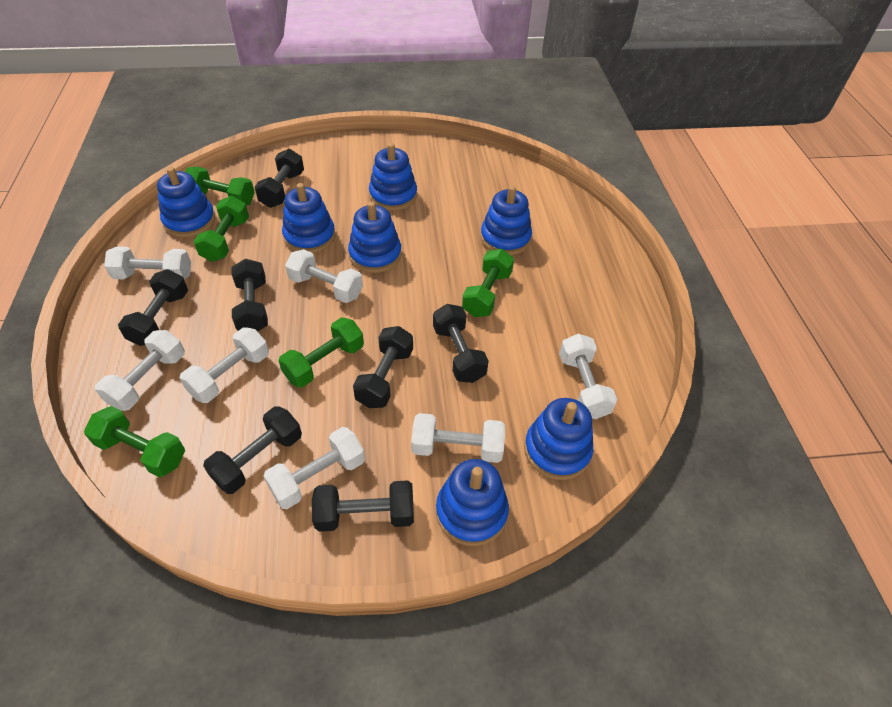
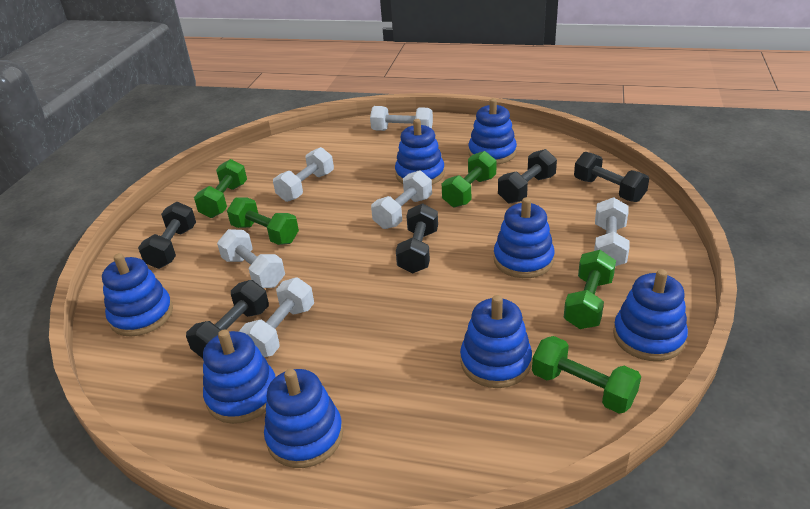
black dumbbell: [118,269,188,346] [203,406,302,494] [232,259,268,332] [255,149,304,208] [312,480,414,532] [353,326,413,408] [433,304,489,383] = 7 -> [138,202,196,269] [186,280,269,358] [396,203,438,273] [498,149,557,203] [574,152,649,202] = 5
blue stacking toy: [157,167,216,237] [282,183,335,253] [348,202,402,273] [369,143,417,211] [436,459,509,546] [480,186,532,255] [524,398,593,480] = 7 -> [102,253,173,336] [203,330,275,424] [264,369,343,468] [395,119,445,185] [460,295,532,388] [469,98,517,165] [494,197,555,278] [613,269,688,361] = 8
white dumbbell: [95,330,185,411] [104,246,191,279] [180,328,269,403] [263,427,365,509] [285,249,363,303] [411,413,505,463] [559,334,617,419] = 7 -> [217,229,285,288] [238,277,314,357] [273,147,334,202] [370,106,433,131] [371,170,432,229] [594,197,630,266] = 6

